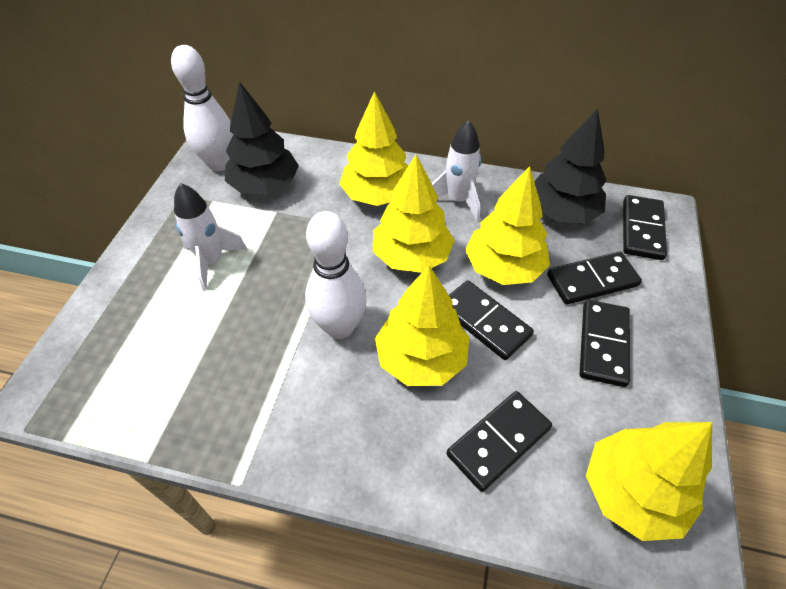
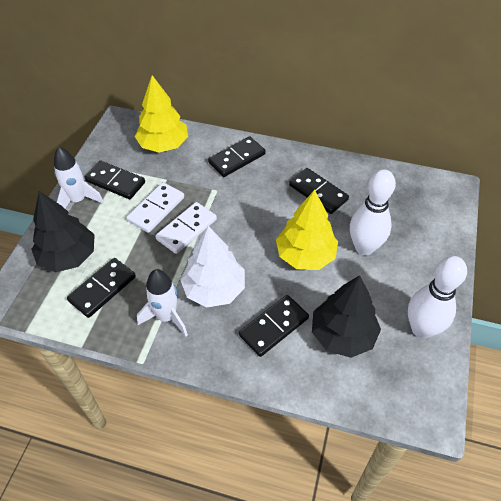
white domino: none = 0 -> [126,182,184,233] [155,202,217,254] = 2
white tree: none = 0 -> [180,226,245,307] = 1
yellow tree: [339,91,409,206] [373,154,454,273] [375,265,469,386] [465,166,550,285] [586,422,712,541] = 5 -> [135,75,188,152] [276,190,338,270] = 2

